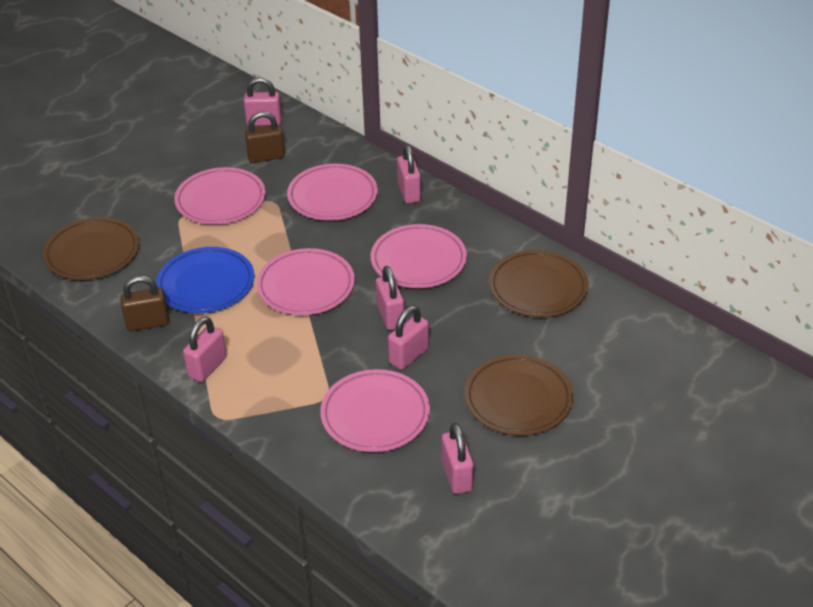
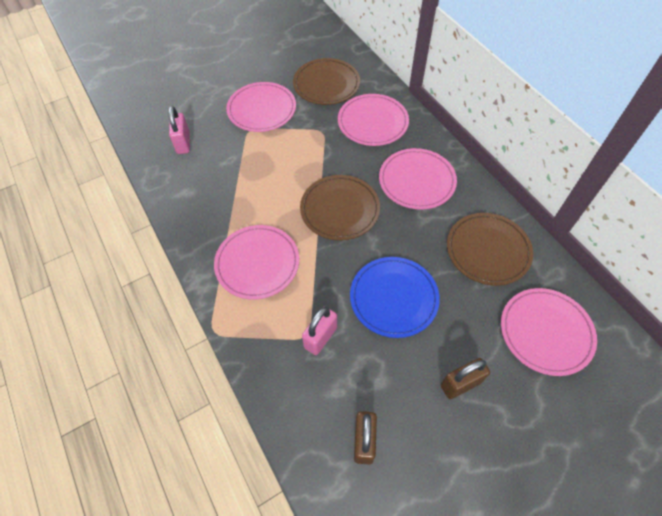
pink padlock: [183,317,227,382] [244,77,282,126] [376,266,404,330] [388,306,429,370] [397,144,421,203] [442,423,474,494] = 6 -> [168,106,190,154] [302,307,337,355] = 2

